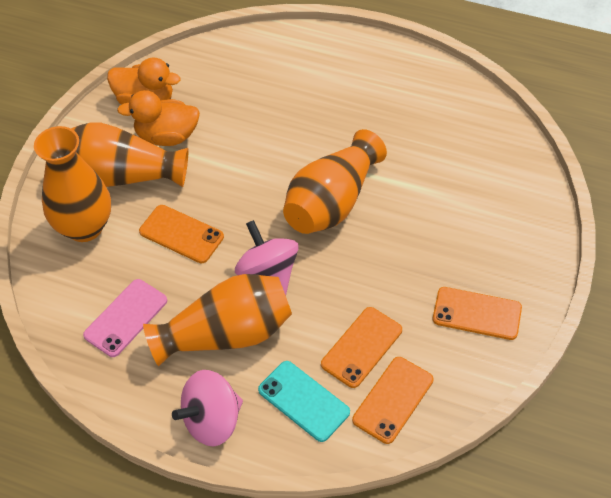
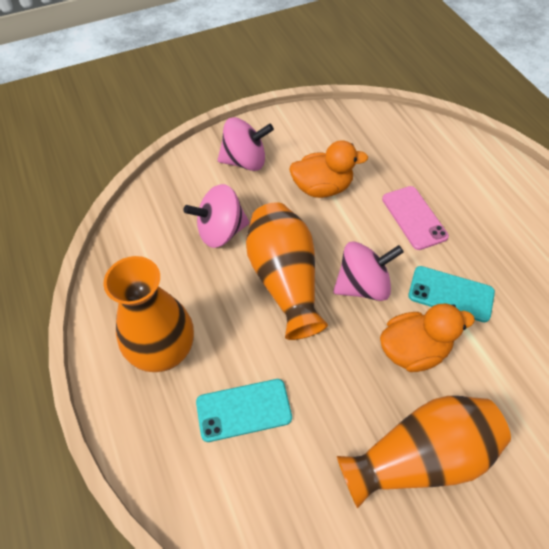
orange phone: [139,205,224,263] [321,307,402,388] [352,357,434,444] [433,287,522,340] = 4 -> none = 0
orange vase: [34,126,111,242] [71,123,189,187] [143,274,292,366] [283,129,387,234] = 4 -> [104,256,194,372] [246,202,328,340] [337,396,511,508] = 3
pink spinning top: [172,370,243,446] [235,220,299,295] = 2 -> [184,184,249,248] [218,117,274,171] [333,241,404,301] = 3
turquoise phone: [258,361,350,442] = 1 -> [196,379,292,442] [408,266,495,322] = 2

